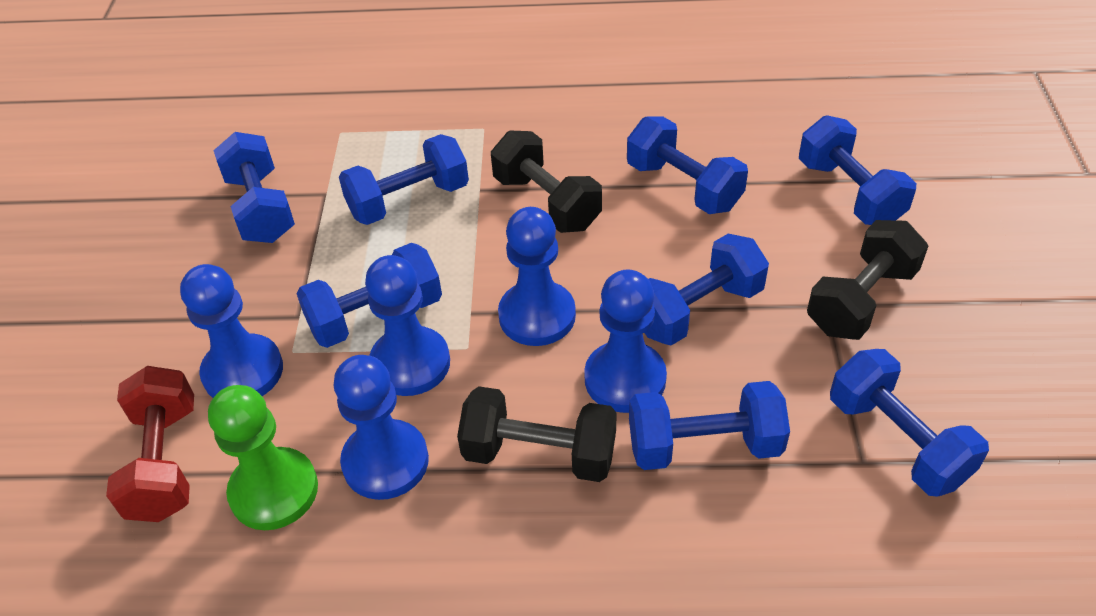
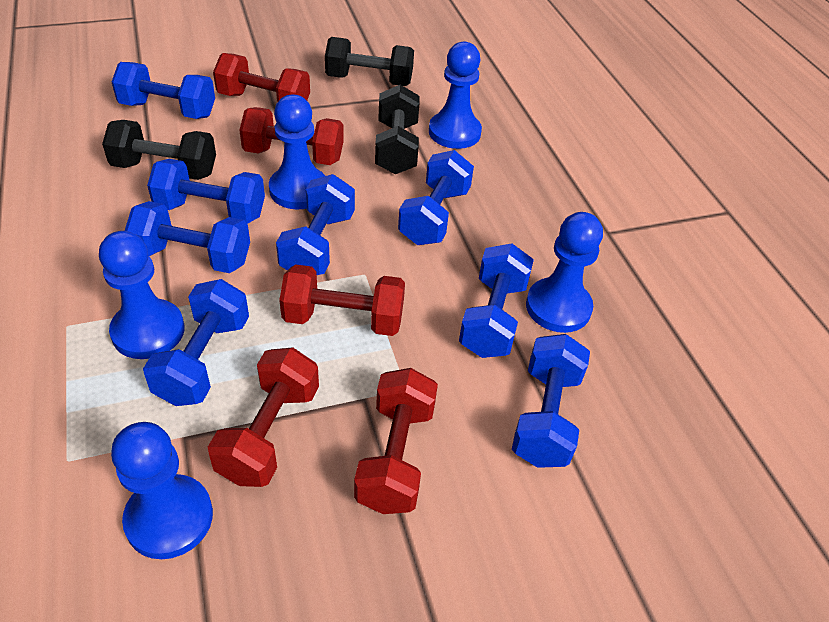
green pawn: [208,385,318,530] = 1 -> none = 0
red dumbbell: [106,366,194,522] = 1 -> [208,347,319,487] [213,53,310,102] [239,107,344,165] [279,264,405,336] [354,368,438,514] = 5

